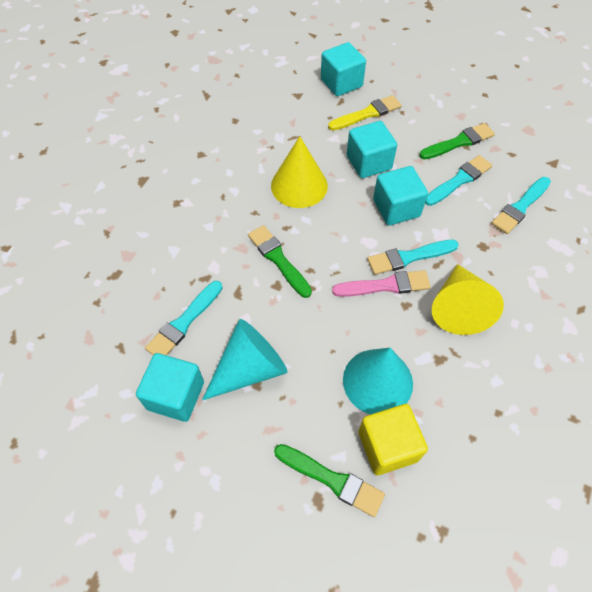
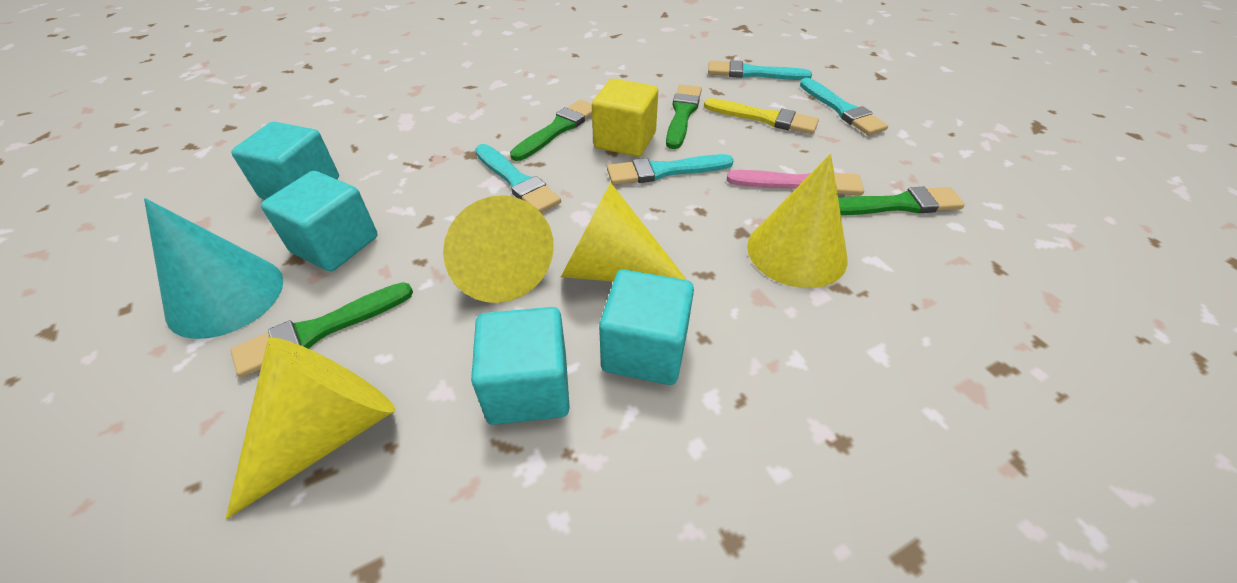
green brush: [248,225,312,298] [274,444,385,517] [419,123,495,160] = 3 -> [230,282,413,378] [510,100,592,161] [666,84,702,149] [838,187,965,215] = 4
turquoise cone: [202,319,288,401] [343,348,413,414] = 2 -> [144,198,283,339] = 1
yellow cone: [271,136,328,208] [432,264,504,335] = 2 -> [226,338,395,519] [443,195,554,303] [561,182,687,282] [747,154,848,288] = 4

